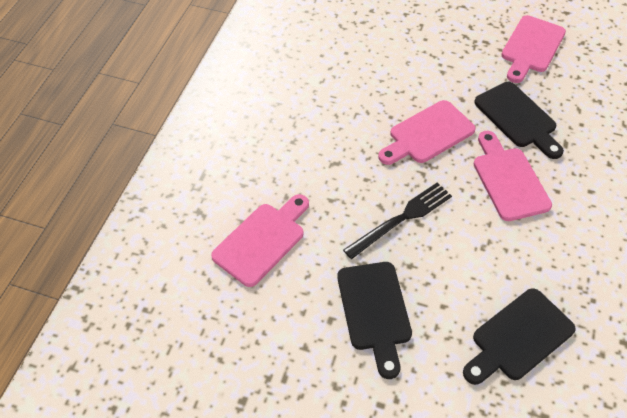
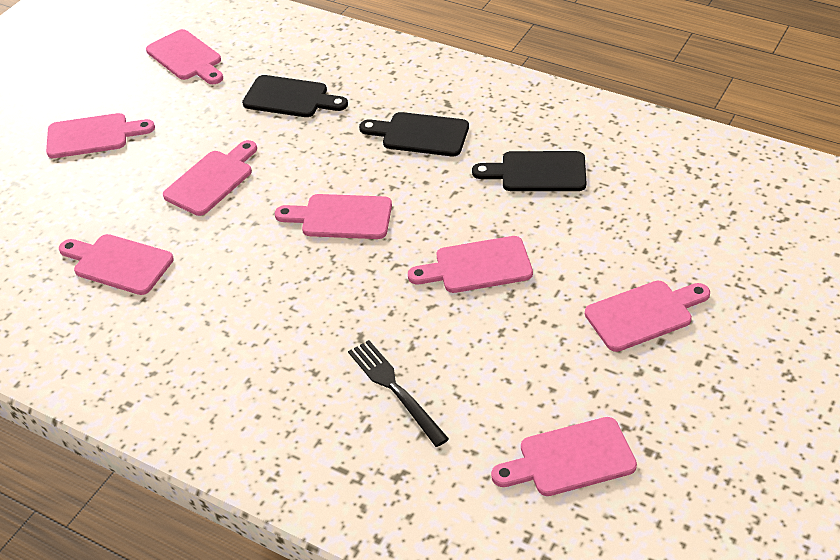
pink cutting board: [211,194,309,287] [378,100,476,165] [474,131,552,221] [501,15,566,83] = 4 -> [46,113,155,158] [59,234,174,295] [146,29,223,84] [163,140,257,216] [275,194,392,239] [408,236,533,293] [491,417,637,496] [585,281,710,352] = 8

